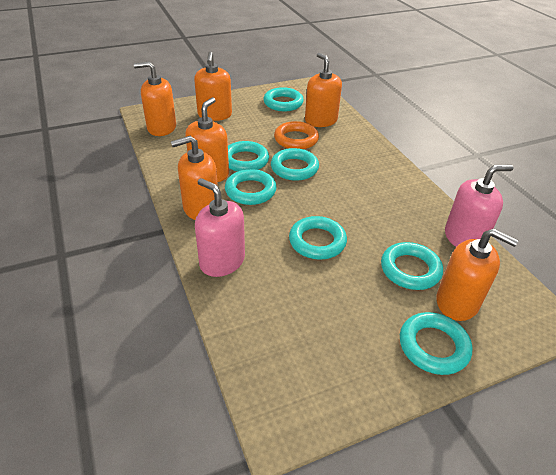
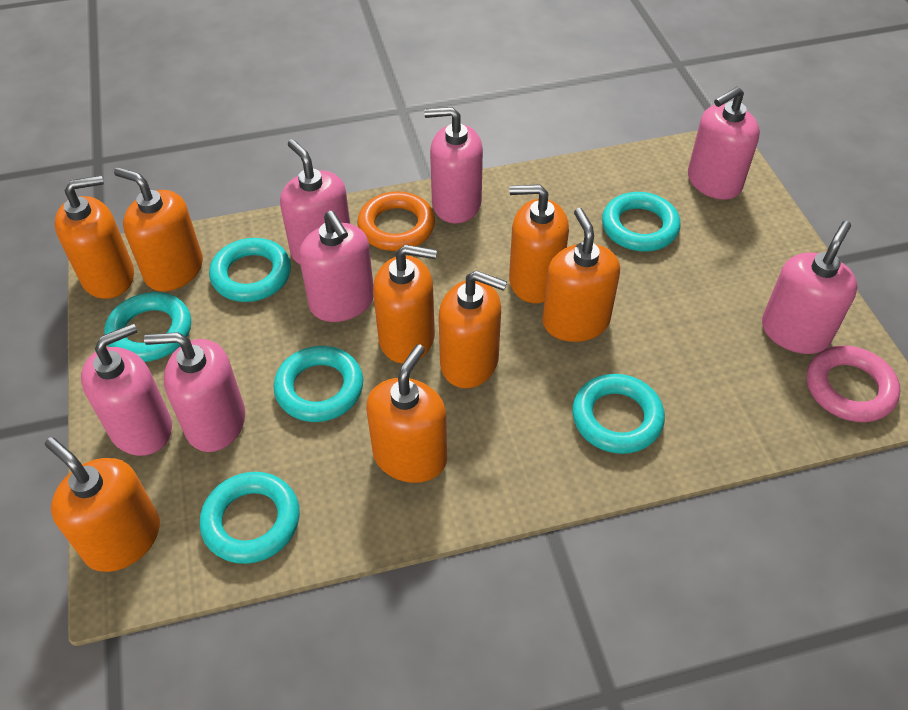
orange soap dispenser: [134,62,176,136] [171,136,218,220] [185,97,229,182] [194,52,232,121] [305,53,342,127] [436,229,518,321] = 6 -> [45,437,160,572] [55,175,134,299] [114,167,203,292] [366,344,447,483] [373,245,437,364] [439,270,507,388] [509,184,569,303] [542,208,620,342] = 8
pink ring: none = 0 -> [807,346,901,422] = 1
pink soap dispenser: [195,178,245,277] [445,165,513,247] = 2 -> [81,323,172,456] [144,332,245,452] [280,139,350,264] [299,211,374,322] [424,107,483,224] [688,86,760,200] [762,221,857,354] = 7
turquoise ring: [225,169,277,205] [228,141,269,172] [263,87,304,111] [271,148,319,181] [289,216,347,259] [381,242,443,290] [400,312,473,375] = 7 -> [104,292,191,362] [200,472,300,564] [209,238,291,302] [274,346,363,422] [572,374,665,454] [602,192,681,252] = 6

